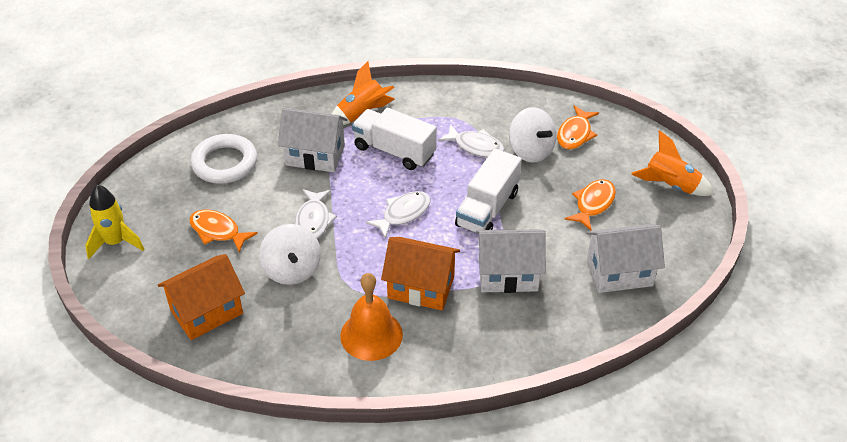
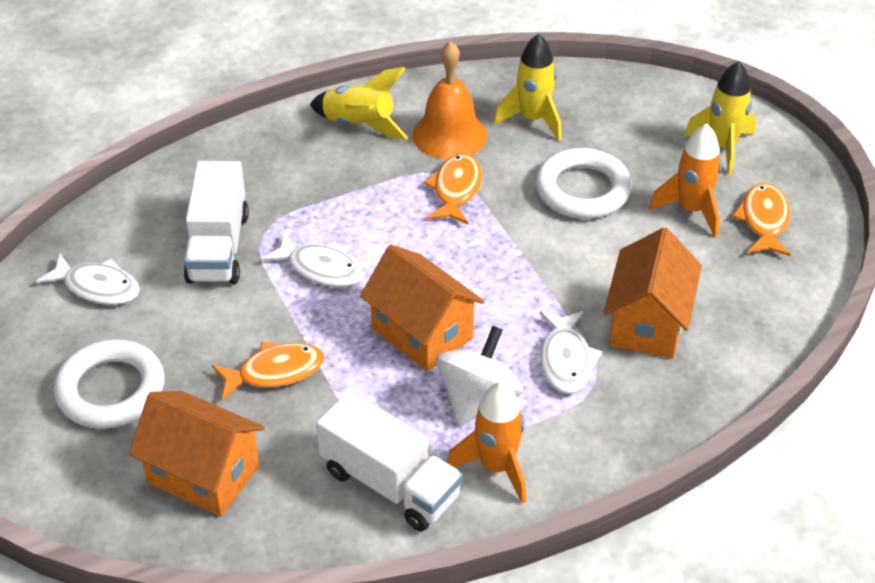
orange house: [158,254,245,340] [381,237,460,310] = 2 -> [129,391,265,516] [360,245,485,372] [603,228,702,358] = 3
white house: [278,108,348,172] [476,229,546,293] [586,224,665,293] = 3 -> none = 0
white ring: [190,134,257,184] = 1 -> [54,339,165,429] [536,148,632,219] = 2
white spinning top: [259,224,321,285] [509,107,557,163] = 2 -> [436,326,523,426] = 1
yellow rocket: [85,185,144,259] = 1 -> [310,67,408,140] [494,34,561,141] [684,61,756,175] = 3

